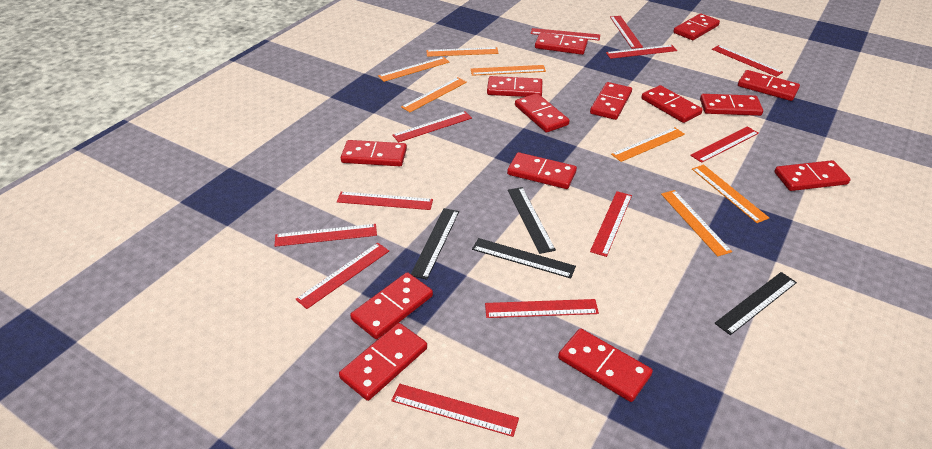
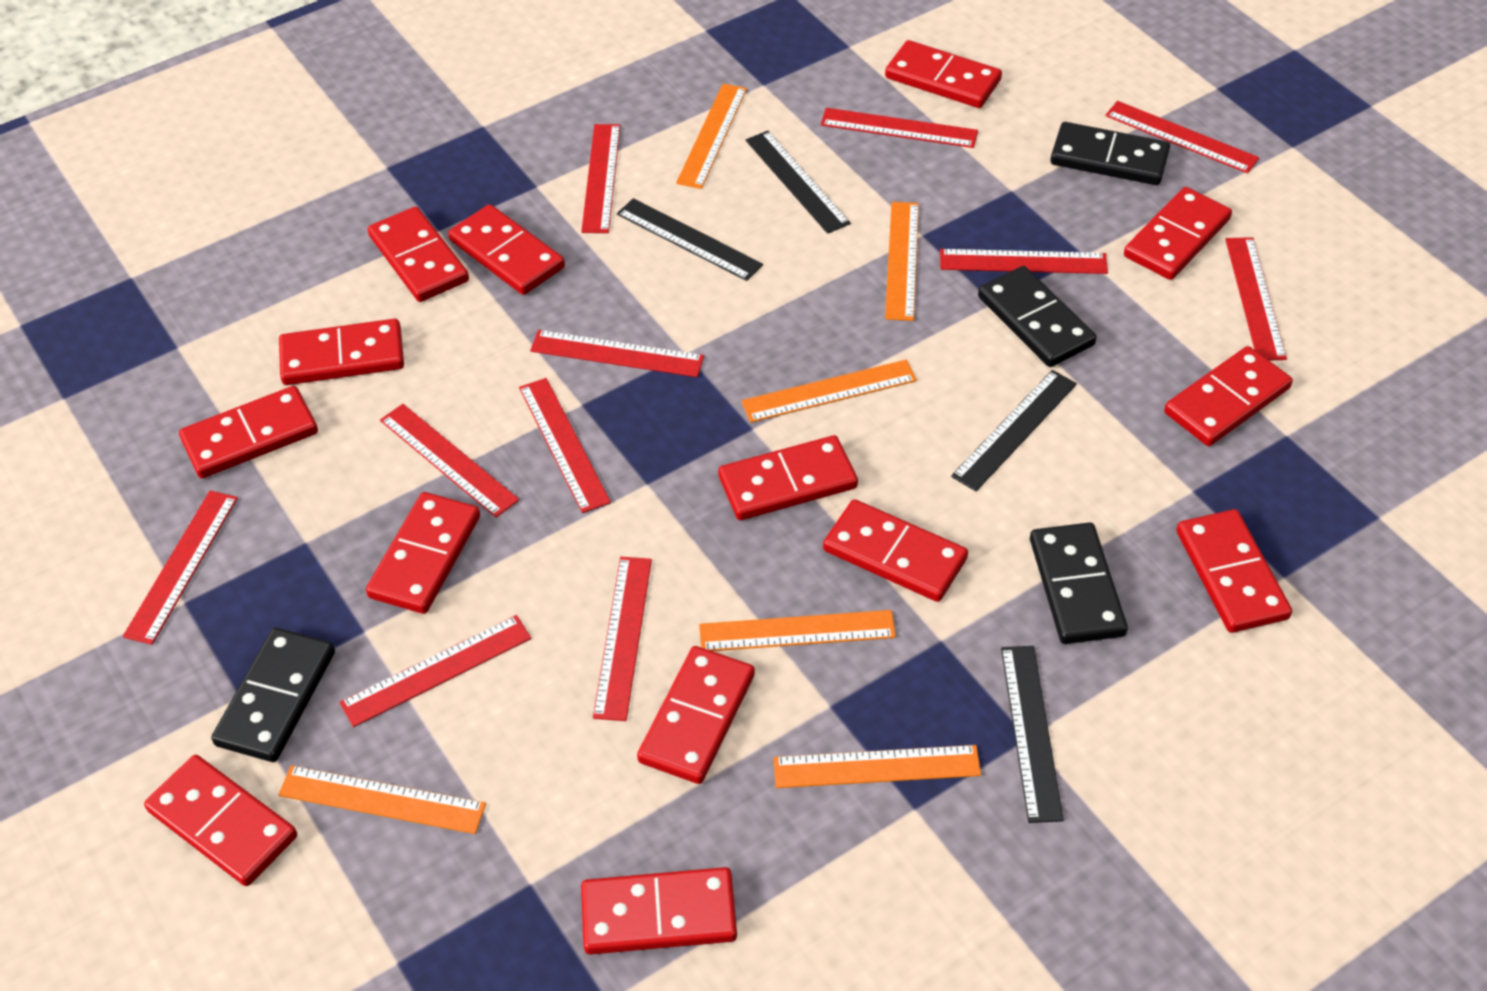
black domino: none = 0 -> [211,628,335,762] [978,266,1097,367] [1030,522,1128,644] [1050,122,1170,185] = 4
orange ruler: [378,57,449,82] [401,77,467,112] [426,47,499,57] [471,65,546,76] [611,127,685,162] [661,190,732,257] [692,165,769,223] = 7 -> [278,765,486,834] [676,84,747,189] [699,610,896,651] [741,360,917,423] [773,745,981,788] [885,202,919,321] = 6
red ruler: [275,224,377,247] [295,243,389,309] [337,192,433,210] [391,384,519,437] [392,111,472,142] [485,299,599,318] [531,28,600,41] [590,191,632,257] [606,45,677,59] [610,16,643,49] [690,126,759,163] [712,45,783,77] = 12 -> [123,491,238,645] [339,615,532,727] [380,404,519,518] [519,378,611,513] [530,330,704,377] [581,124,620,233] [593,557,652,721] [821,108,978,148] [940,249,1108,274] [1105,101,1259,173] [1225,237,1287,360] = 11

